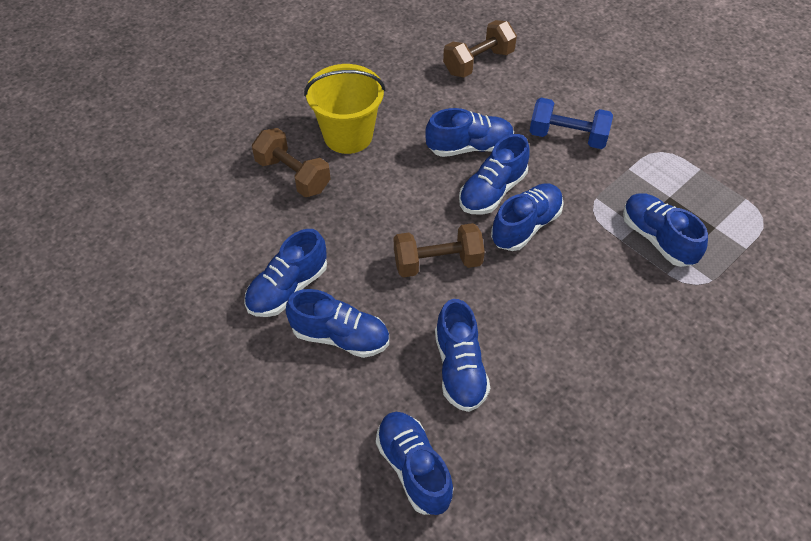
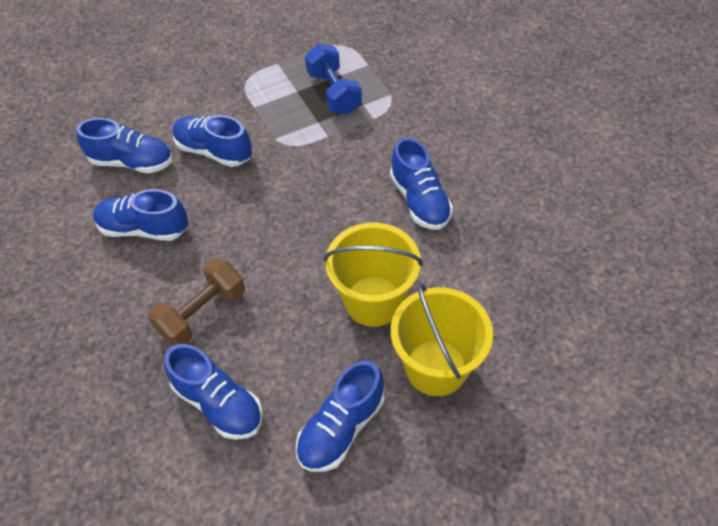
blue shoe: [244,229,327,317] [286,289,389,358] [376,412,453,515] [425,108,514,157] [435,299,490,412] [459,134,530,215] [491,183,564,251] [623,193,708,267] = 8 -> [76,118,172,173] [93,189,188,241] [164,344,263,440] [173,115,252,167] [296,361,384,472] [390,137,453,230] = 6
brown dumbbell: [252,128,330,197] [394,223,485,277] [443,20,517,78] = 3 -> [148,258,245,346] = 1
yellow bucket: [304,64,385,154] = 1 -> [324,222,423,327] [391,282,493,396] = 2

